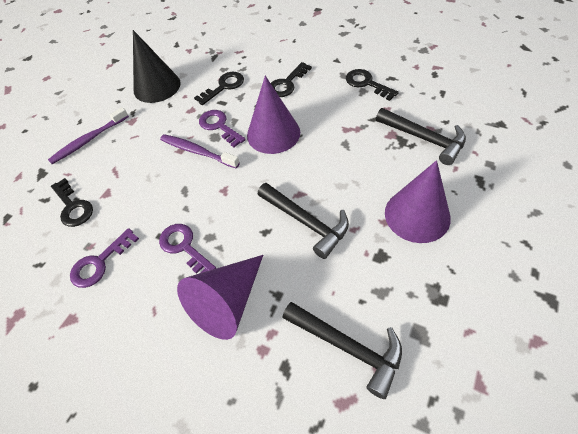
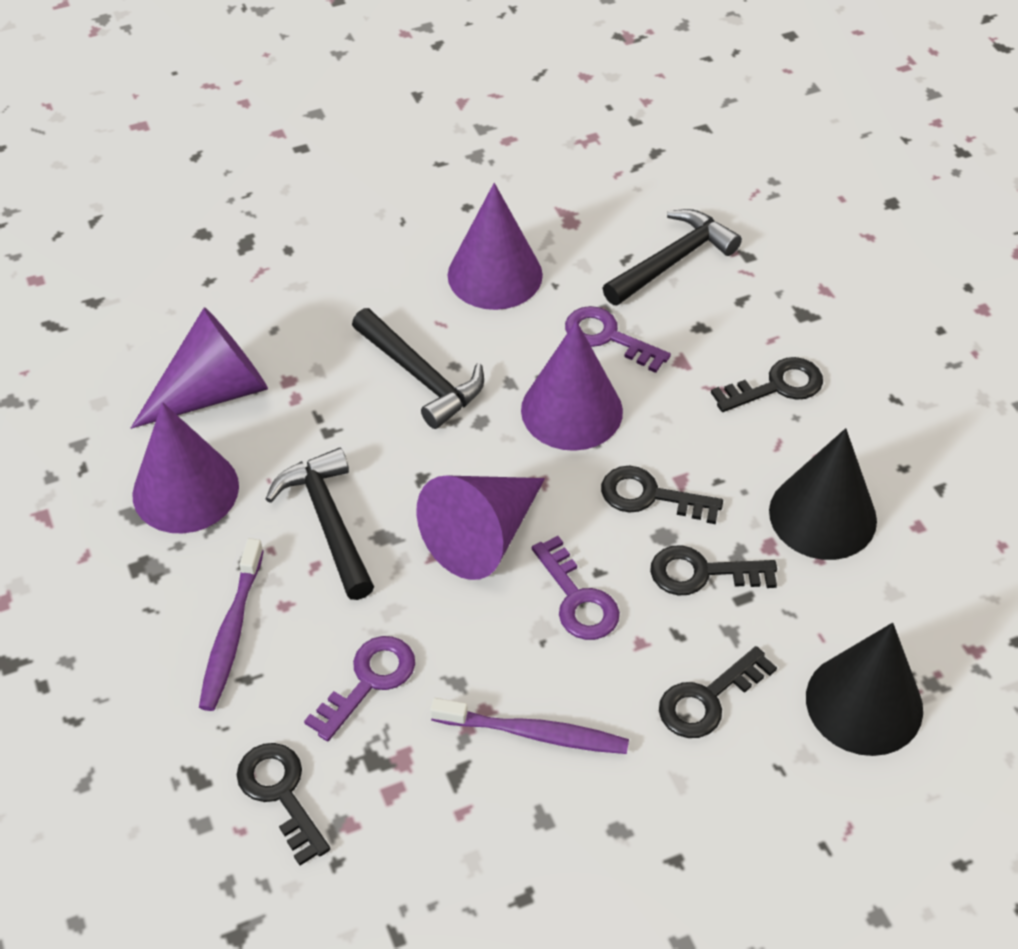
black cone: [133,30,181,103] = 1 -> [769,428,877,560] [806,623,923,756] = 2
black key: [51,178,93,227] [194,72,244,105] [271,62,312,97] [346,69,399,101] = 4 -> [237,743,330,866] [601,466,723,524] [650,545,777,596] [659,646,777,738] [711,357,823,412] = 5
purple cone: [177,255,263,340] [247,76,300,154] [385,160,451,243] = 3 -> [131,307,268,429] [132,402,239,533] [416,475,545,580] [448,183,543,310] [521,321,623,451] = 5

